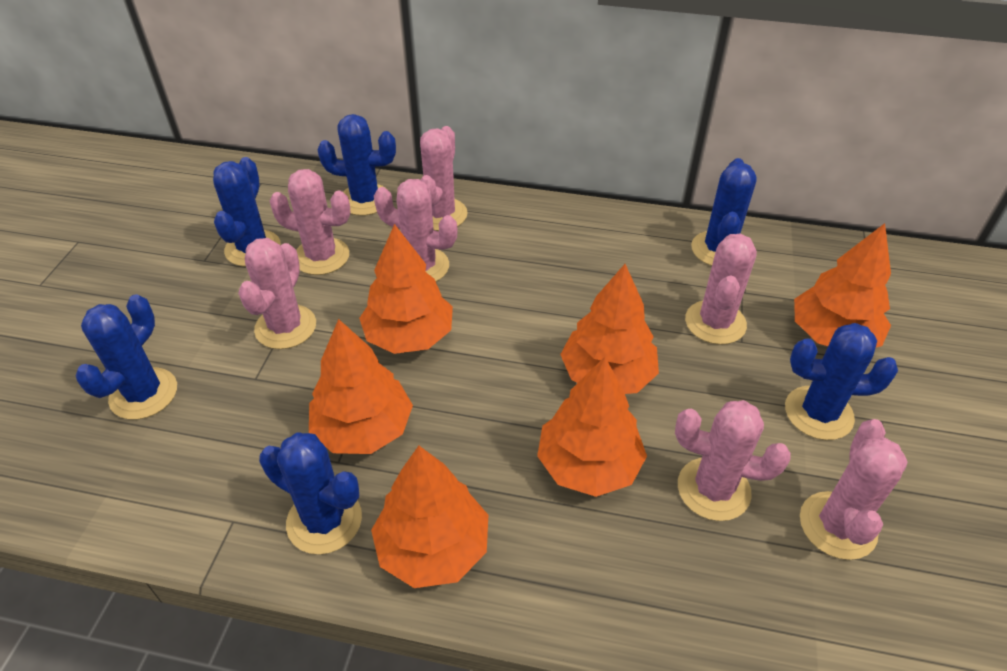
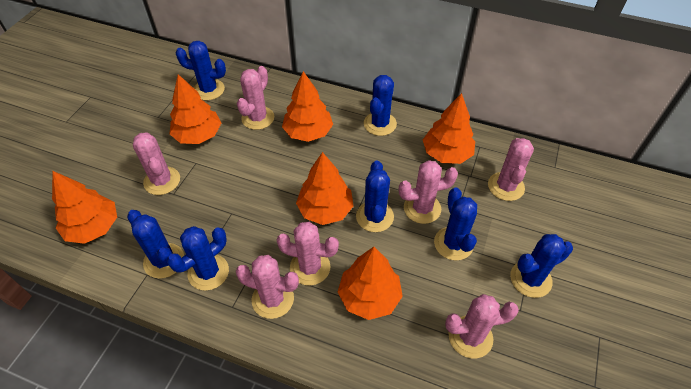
blue cactus: [76,294,177,420] [213,157,281,267] [259,432,362,554] [317,114,396,216] [691,158,757,266] [785,323,898,440] = 6 -> [127,210,184,279] [167,226,229,291] [176,41,226,100] [356,161,394,232] [364,75,397,136] [434,187,477,260] [510,234,573,298] = 7

